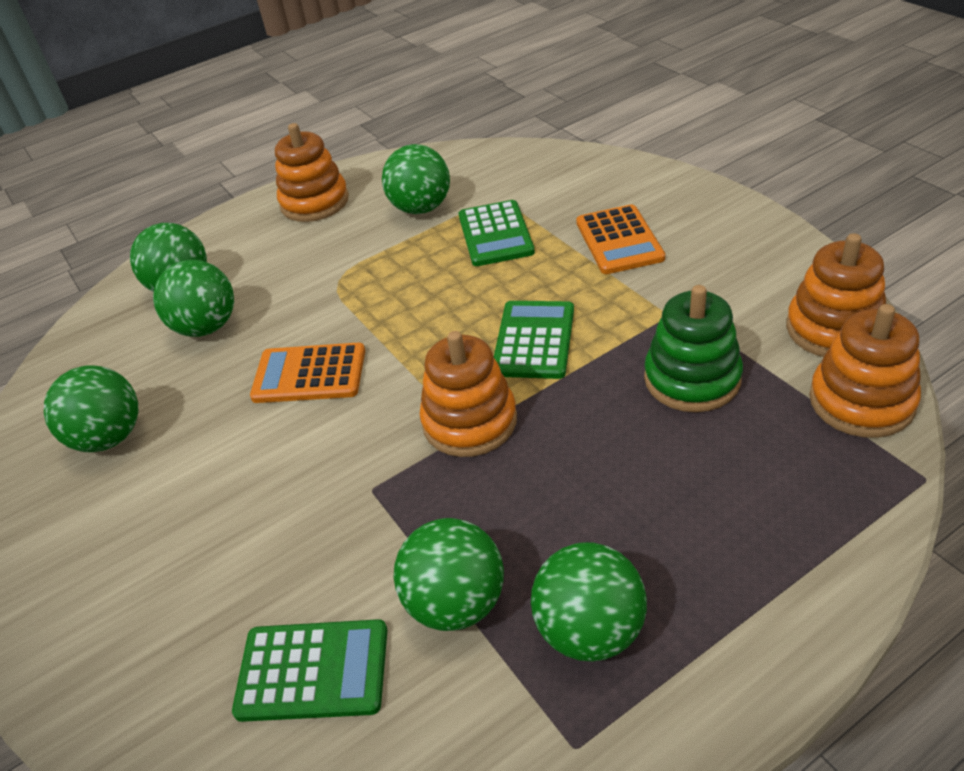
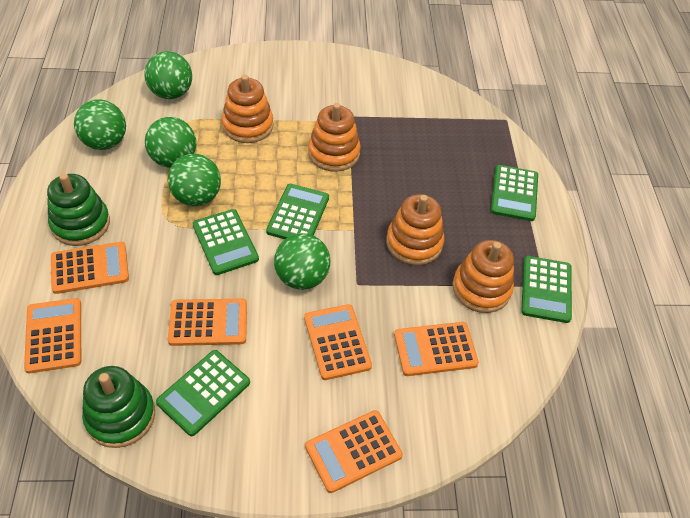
green ball: [44,365,138,452] [130,223,207,292] [153,260,234,337] [382,144,450,214] [394,518,504,631] [531,542,647,662] = 6 -> [74,99,126,150] [144,51,192,99] [145,117,196,168] [168,154,221,206] [274,233,331,290] = 5
green calculator: [232,619,387,722] [459,200,535,266] [494,301,574,379] = 3 -> [156,350,250,436] [192,209,259,275] [266,184,329,239] [491,165,538,221] [521,256,572,323] = 5
green stacking toy: [644,285,743,412] = 1 -> [47,173,110,246] [82,366,155,448] = 2
orange calculator: [250,343,365,403] [576,204,665,274] = 2 -> [24,298,81,373] [51,242,129,294] [168,299,247,346] [304,304,372,380] [305,410,403,493] [394,322,479,376] = 6

